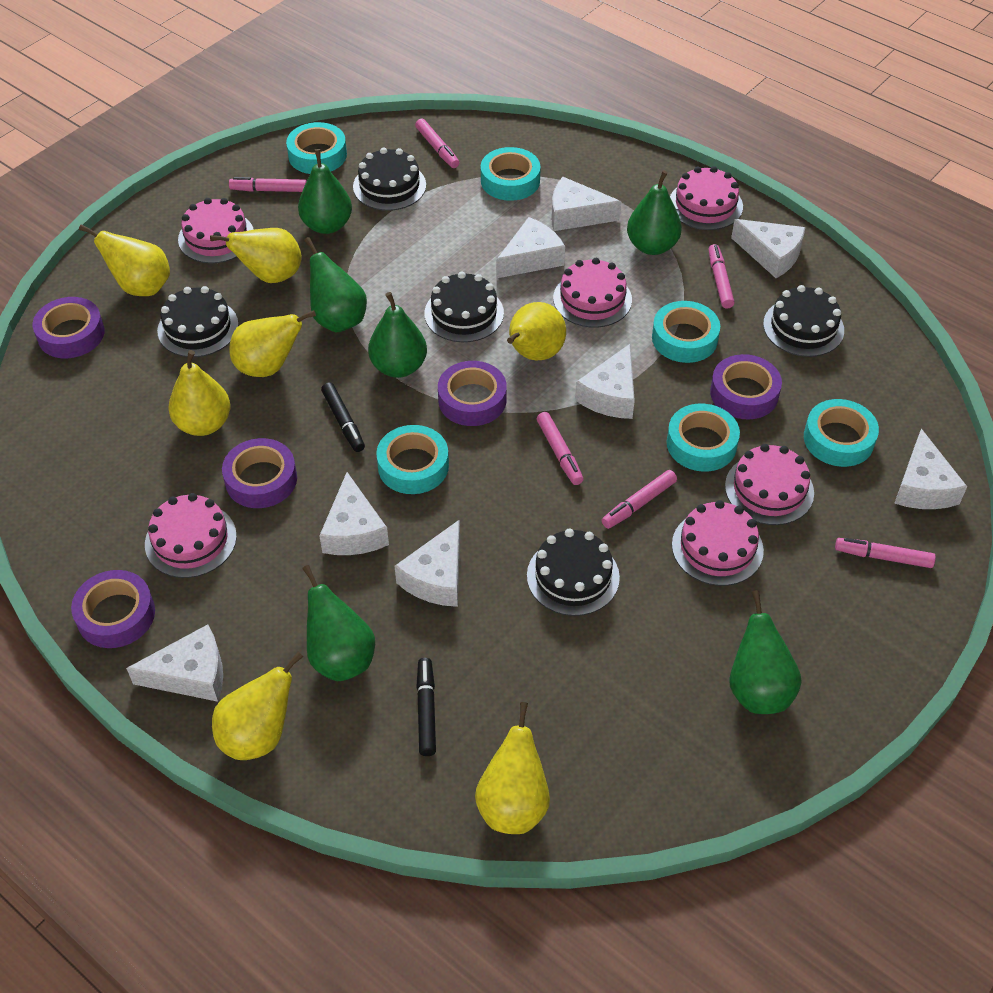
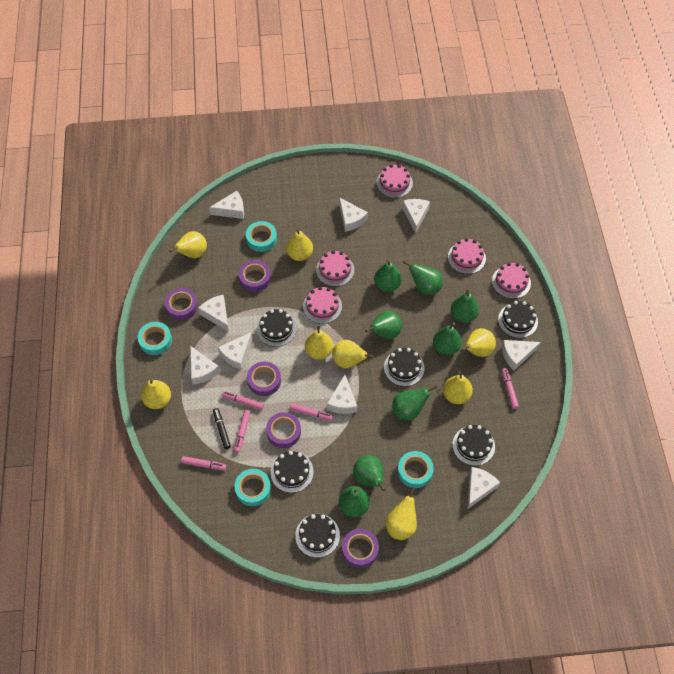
black cake: [157,286,239,357] [353,147,426,211] [424,272,504,342] [527,529,620,616] [763,285,844,357] = 5 -> [257,309,297,347] [270,451,314,493] [295,514,340,558] [384,348,425,386] [453,425,495,466] [498,301,538,338] = 6
black marker: [321,382,365,452] [416,658,436,756] = 2 -> [213,408,231,449] = 1
green pear: [298,149,352,234] [302,565,375,681] [304,237,367,333] [368,292,427,378] [627,170,682,255] [729,590,802,714] = 6 -> [339,486,370,517] [353,455,386,491] [365,311,402,339] [374,259,402,292] [392,385,437,420] [403,261,443,295] [433,322,462,355] [451,289,479,323] = 8
pink cake: [145,493,237,578] [178,198,254,263] [553,258,632,328] [670,166,743,230] [672,500,764,586] [725,444,814,525] = 6 -> [303,286,342,324] [316,250,354,287] [377,164,413,198] [448,238,486,274] [492,263,531,299] = 5
pink marker: [229,177,307,192] [415,119,459,168] [537,412,584,485] [602,470,677,529] [709,244,735,309] [835,538,936,568] = 6 -> [181,456,226,470] [222,391,264,410] [234,410,251,453] [290,403,333,421] [502,368,519,409] = 5
turquoise tape: [286,122,347,174] [376,425,449,494] [481,147,541,201] [652,301,720,363] [667,404,740,471] [804,399,879,467] = 6 -> [138,322,172,355] [234,469,271,506] [246,221,277,252] [398,451,434,488] = 4
white cheese: [126,624,223,702] [319,472,389,555] [395,519,460,607] [496,217,565,278] [552,177,622,231] [575,344,635,419] [731,219,805,278] [894,429,967,509] = 8 -> [190,346,220,385] [198,295,229,332] [209,191,244,219] [218,332,252,370] [327,375,357,414] [339,197,368,232] [402,199,430,234] [467,467,500,509] [502,340,541,370] = 9
yellow pear: [79,224,170,296] [168,350,231,436] [210,228,301,283] [212,651,304,760] [229,310,316,377] [475,702,550,834] [507,302,566,361] = 7 -> [141,378,171,409] [169,231,207,258] [286,229,313,261] [305,325,333,360] [332,340,374,368] [386,487,417,540] [443,371,473,404] [461,328,496,357] = 8

